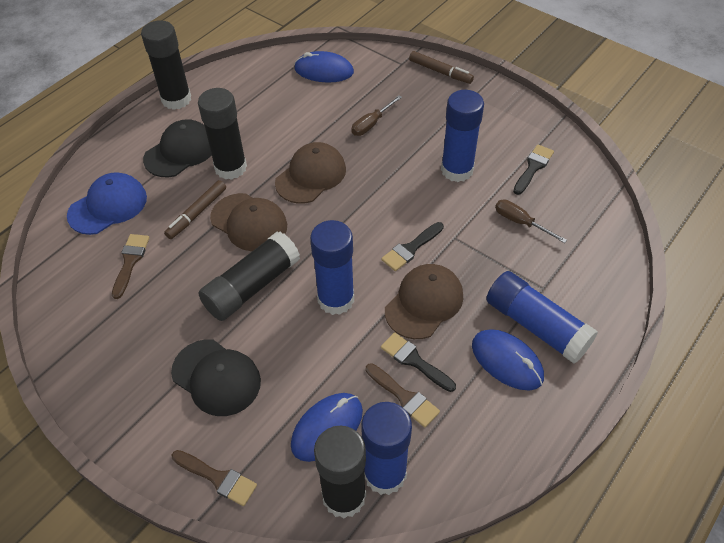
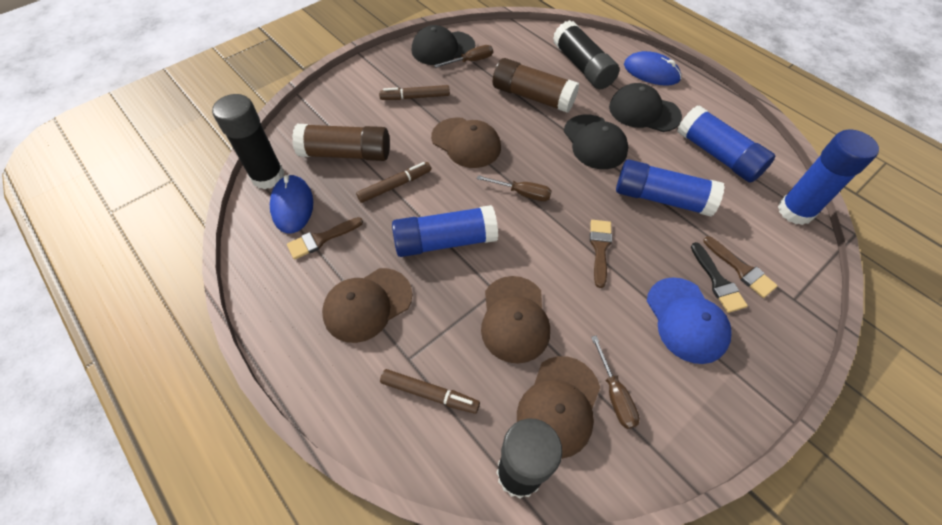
black brush: [381,222,444,271] [381,332,456,392] [513,144,554,195] = 3 -> [691,242,748,313] = 1
black cap: [143,119,212,177] [171,339,261,416] = 2 -> [412,25,475,65] [564,114,628,169] [609,83,682,132] = 3
black glue stick: [141,20,191,110] [198,88,247,180] [198,232,300,321] [314,426,366,518] = 4 -> [212,94,284,189] [497,419,562,499] [553,20,619,89] = 3
blue mouse: [291,393,363,462] [294,51,354,82] [472,329,544,390] = 3 -> [270,175,313,233] [624,51,681,86] = 2
brown cap: [210,193,287,251] [275,142,346,204] [385,264,463,339] = 3 -> [322,268,412,343] [431,117,501,168] [481,276,550,364] [517,356,600,459] = 4
brown glue stick: none = 0 -> [292,124,390,161] [493,58,579,113] = 2
brown marker: [164,180,226,239] [409,51,474,84] = 2 -> [356,162,431,203] [379,85,450,100] [380,369,480,414] = 3
brown screwdriver: [351,95,402,136] [495,199,567,243] = 2 -> [434,45,493,68] [477,175,552,201] [591,336,640,429] = 3

